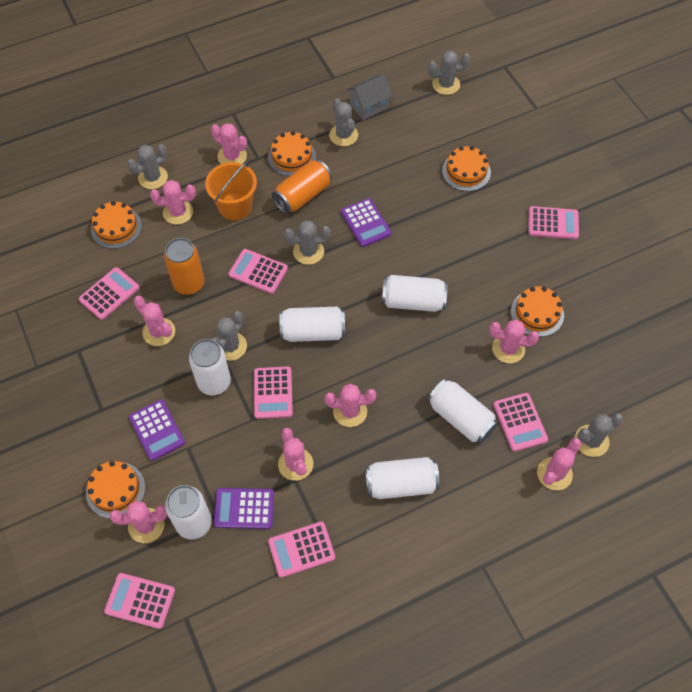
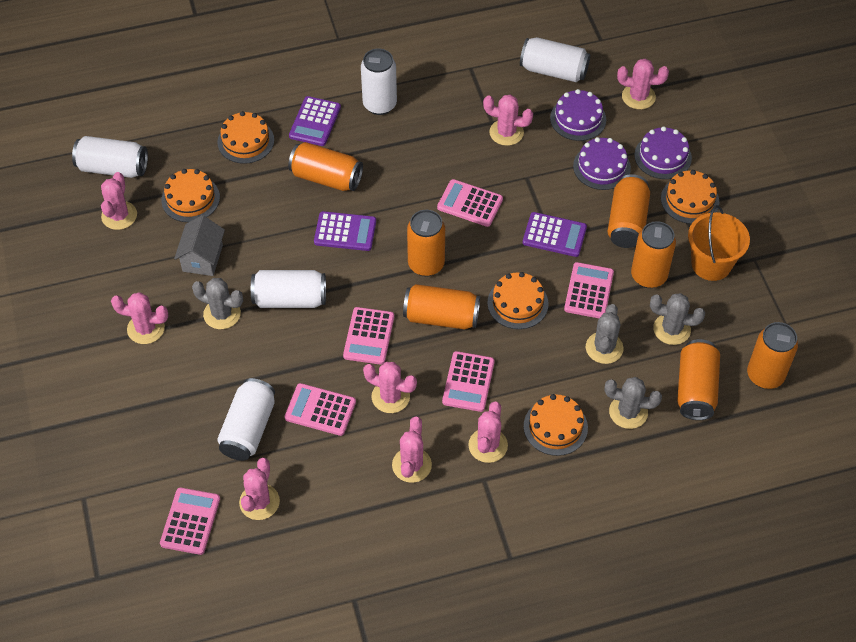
grey cactus: [127,144,168,189] [210,311,247,361] [284,220,331,265] [329,98,358,146] [428,50,470,95] [575,413,623,457] = 6 -> [192,278,243,329] [586,304,623,364] [604,377,662,429] [650,293,705,345] = 4
orange can: [164,238,205,295] [272,160,332,214] = 2 -> [288,142,363,191] [403,284,480,329] [407,210,445,277] [607,174,650,248] [631,221,676,288] [677,339,720,420] [747,322,798,389] = 7
pink calculator: [79,267,139,320] [104,573,175,629] [228,249,288,294] [254,367,293,419] [268,521,335,578] [493,393,548,452] [529,206,579,239] = 7 -> [160,488,220,555] [285,383,356,436] [343,307,394,365] [437,179,503,227] [442,351,495,412] [564,262,614,318] = 6
purple cake: none = 0 -> [550,89,606,141] [573,137,631,190] [634,126,692,179] = 3
white can: [165,485,212,539] [189,339,231,395] [279,307,345,342] [365,457,440,499] [382,275,448,312] [428,379,498,444] = 6 -> [72,136,148,178] [217,378,275,461] [251,270,326,308] [361,48,397,115] [520,37,590,82] = 5

